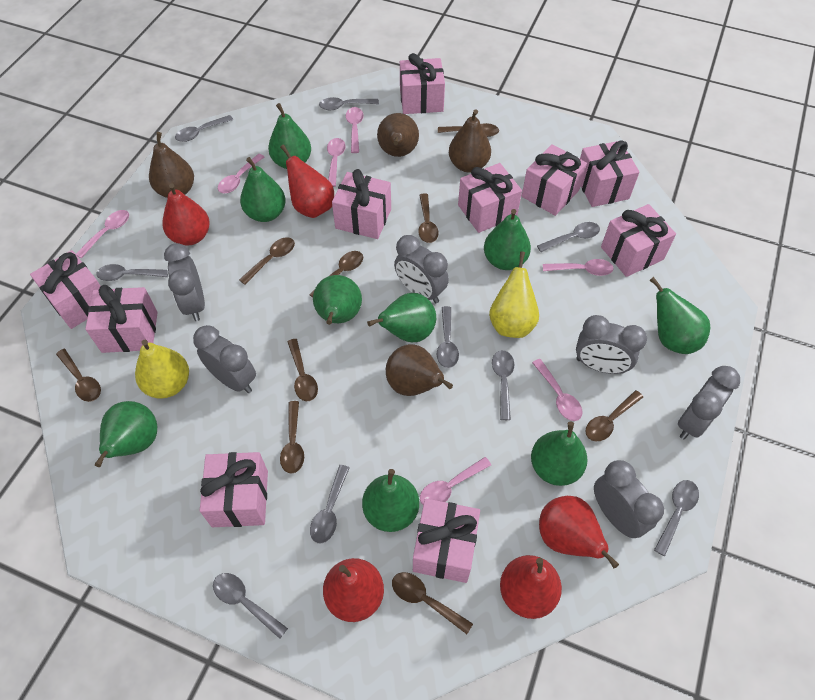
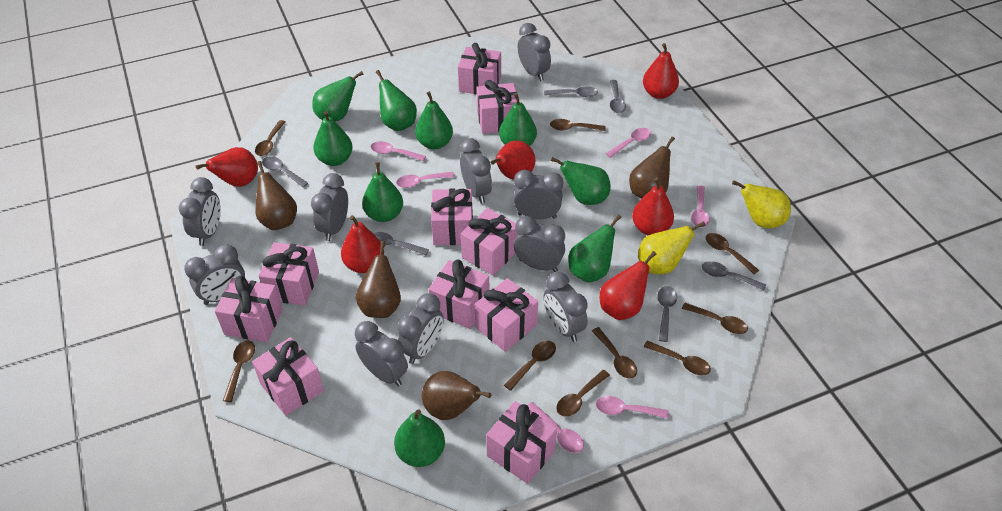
grey clock: [164,243,205,321] [193,325,256,393] [394,235,449,303] [576,315,647,374] [594,460,664,538] [678,366,740,440] = 6 -> [179,177,221,246] [184,244,245,305] [311,173,348,241] [355,321,408,386] [397,293,444,364] [460,138,492,204] [513,170,563,219] [514,216,565,272] [518,23,551,81] [544,272,588,342] = 10
grey spoon: [96,264,168,281] [175,115,233,142] [213,573,288,639] [310,465,350,543] [319,97,379,110] [437,306,459,368] [492,350,514,420] [537,222,600,252] [654,480,699,556] = 9 -> [262,156,308,187] [373,232,429,255] [544,86,598,97] [610,80,626,113] [657,286,677,342] [702,261,766,290] = 6
pink spoon: [76,210,129,259] [218,154,264,193] [327,138,346,187] [346,107,364,153] [420,457,491,505] [532,359,582,421] [543,259,614,276] = 7 -> [371,141,426,161] [396,172,455,188] [527,402,584,453] [596,396,669,418] [605,128,651,158] [691,185,710,228] = 6
red pear: [162,183,210,245] [280,145,334,218] [323,558,384,622] [500,555,562,619] [539,496,619,568] = 5 -> [196,147,258,187] [341,215,384,273] [491,141,535,180] [600,251,657,320] [632,177,674,235] [643,43,679,99] = 6

